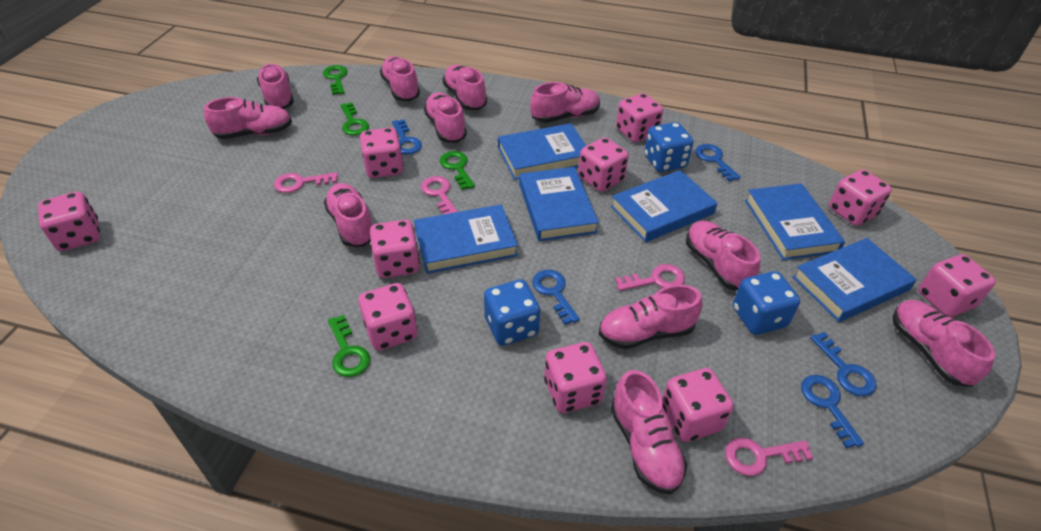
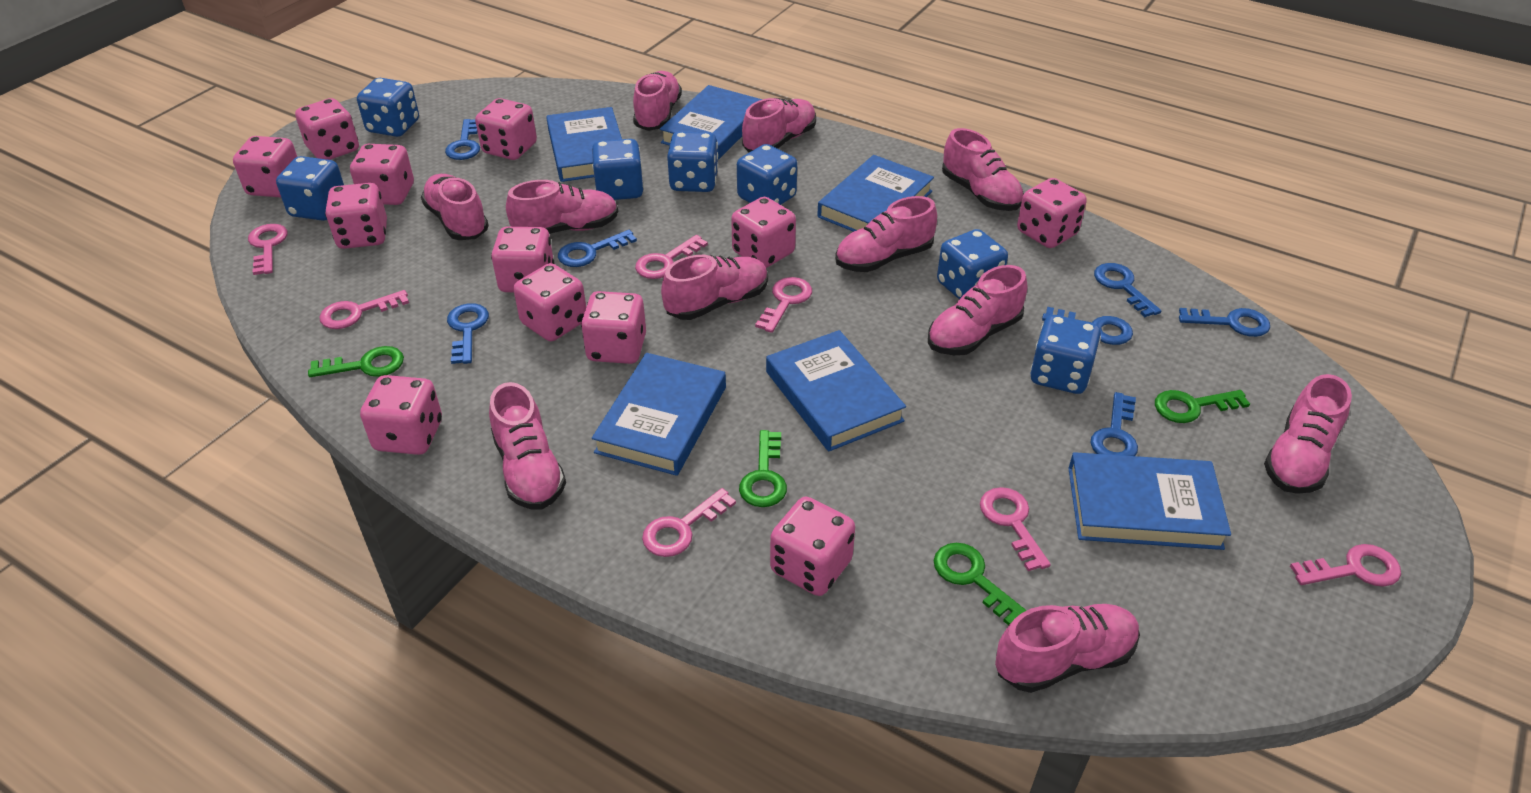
blue dice: [484,279,540,346] [644,122,693,172] [733,271,800,335] = 3 -> [276,156,344,221] [357,78,419,137] [592,139,644,200] [667,132,719,192] [737,144,797,205] [937,229,1008,300] [1030,315,1101,394] = 7
blue key: [392,119,422,155] [532,270,580,325] [695,144,741,181] [801,375,864,448] [810,332,877,396] = 5 -> [445,119,480,160] [447,303,489,364] [558,230,637,267] [1042,307,1133,345] [1091,392,1138,456] [1094,263,1161,317] [1179,308,1270,337] = 7
pink dice: [38,192,100,251] [359,283,417,351] [360,128,403,178] [370,220,420,278] [544,342,607,413] [578,137,629,192] [616,93,663,142] [662,368,734,442] [829,170,892,226] [918,254,996,317] = 10 -> [233,136,297,197] [295,98,359,160] [325,183,387,249] [350,144,414,205] [360,375,442,455] [475,98,537,160] [491,227,554,292] [513,263,586,341] [581,291,646,364] [731,197,796,268] [770,497,855,596] [1017,178,1087,248] = 12
pink key: [274,172,338,193] [421,176,458,215] [615,264,685,291] [725,438,813,476] = 4 -> [248,224,288,275] [319,290,409,329] [635,235,708,279] [642,488,736,557] [755,277,812,333] [980,487,1051,571] [1290,544,1401,587] = 7

